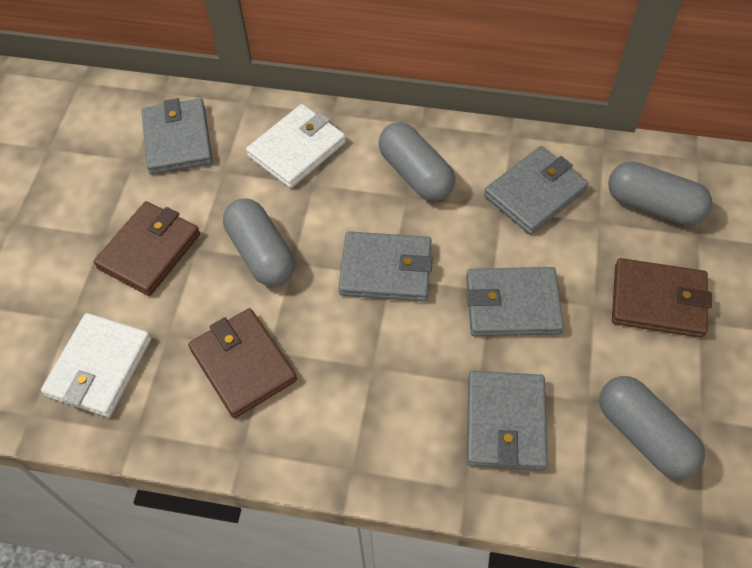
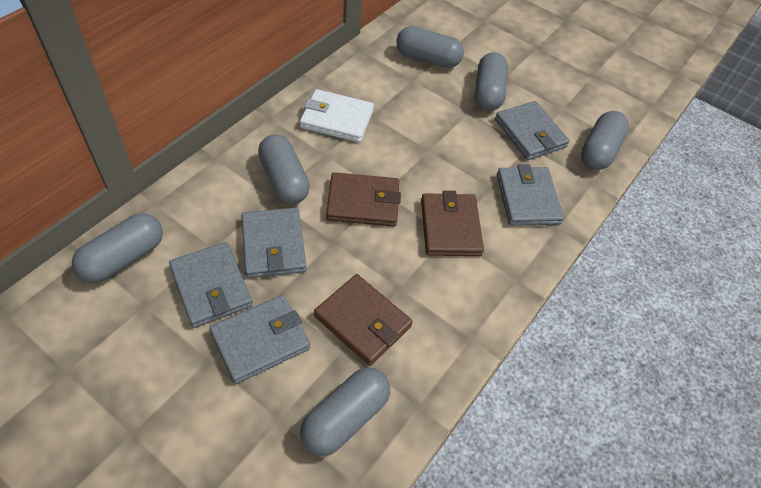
grey capsule: [223,198,295,286] [379,122,455,201] [600,376,705,479] [608,161,712,225] = 4 -> [72,213,163,283] [258,134,310,204] [300,367,390,456] [396,26,464,68] [475,52,508,111] [581,111,629,170] = 6
white wallet: [41,313,151,417] [246,104,346,188] = 2 -> [300,89,374,142] = 1

